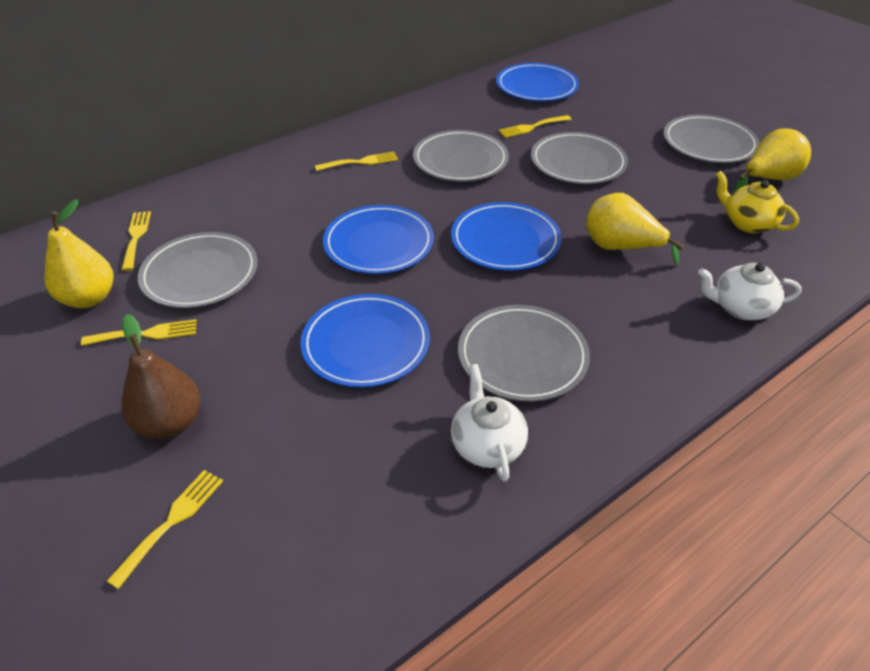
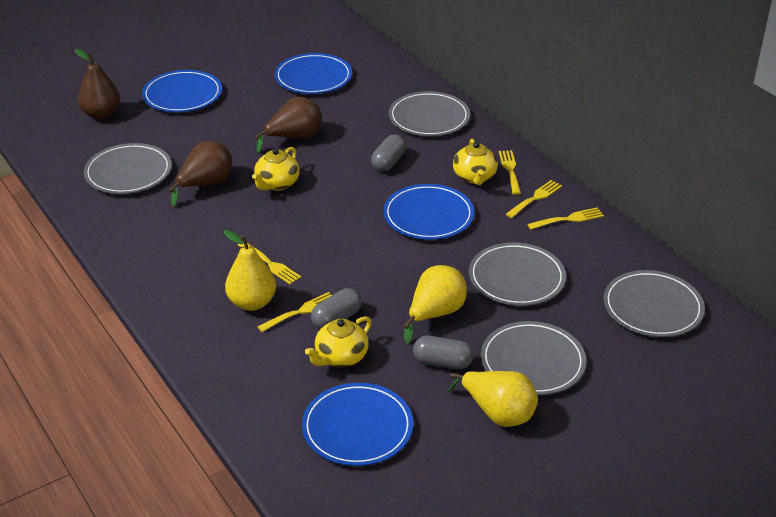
brown pear: [121,314,200,439] = 1 -> [75,49,120,119] [169,141,232,207] [255,97,322,153] = 3
grey capsule: none = 0 -> [311,288,362,329] [371,135,406,172] [413,336,473,369] = 3
white teapot: [451,364,528,482] [698,263,802,320] = 2 -> none = 0
yellow teapot: [716,171,799,233] = 1 -> [252,147,300,191] [305,316,372,367] [453,139,498,185] = 3

